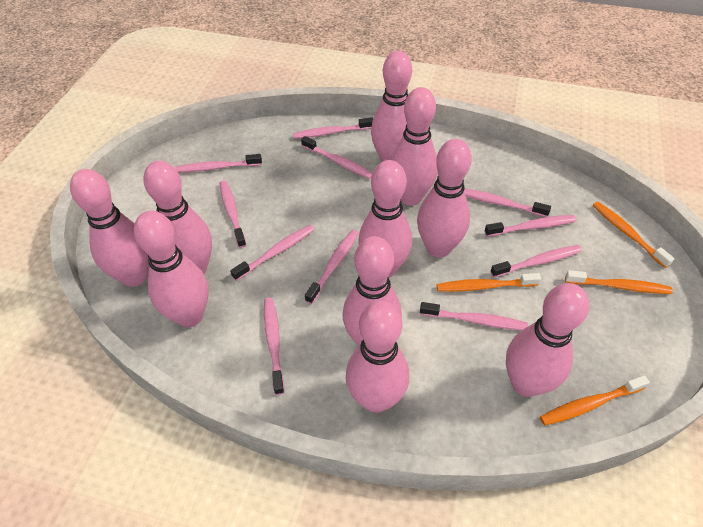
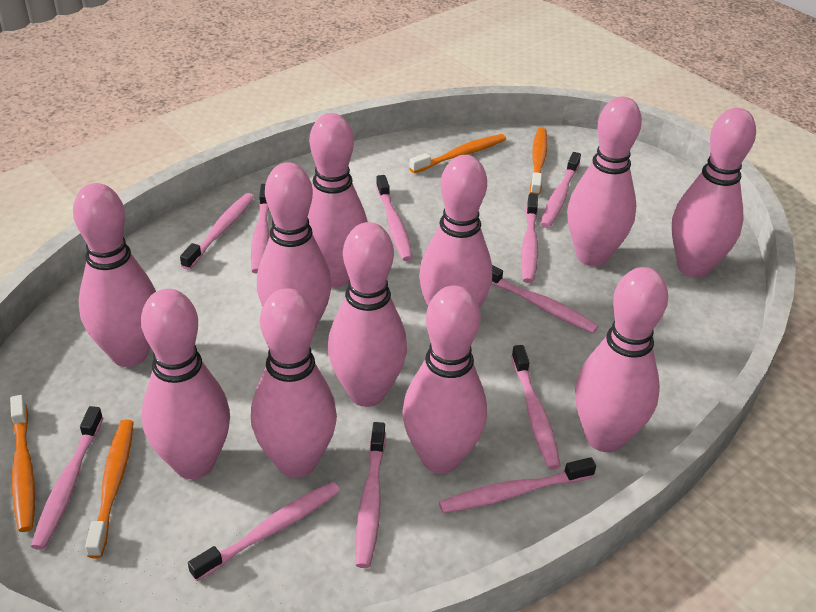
pink bowling pin: [70,169,149,287] [134,211,209,327] [143,161,212,274] [342,236,402,346] [346,301,409,413] [358,160,412,278] [371,51,412,162] [391,87,438,206] [417,139,472,258] [506,283,589,397] = 10 -> [73,183,156,367] [141,289,230,479] [251,288,337,478] [257,162,331,331] [308,113,368,288] [328,222,407,407] [402,286,487,474] [419,155,492,309] [567,97,642,267] [575,267,668,452] [671,108,756,278] = 11

